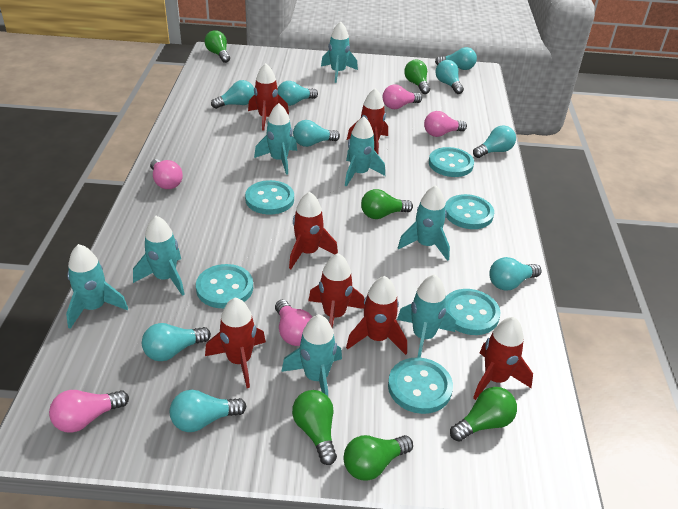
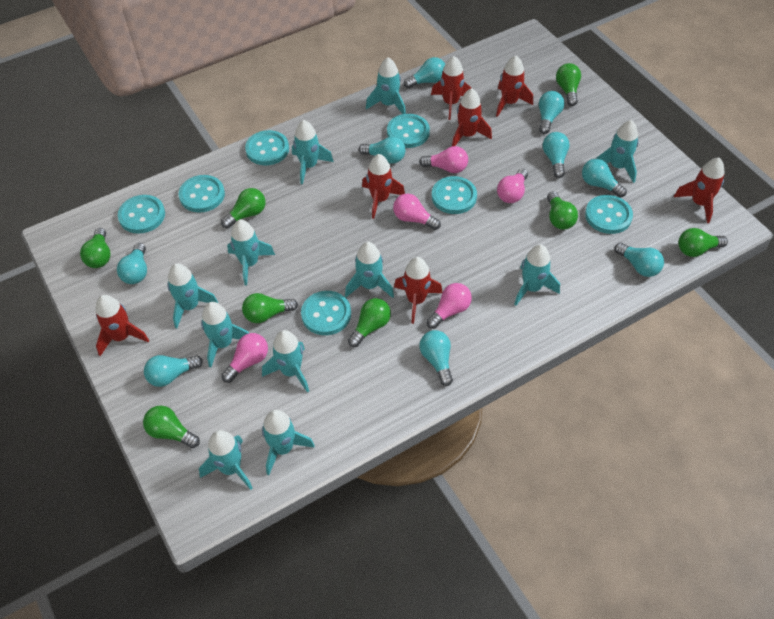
green light bulb: [205,30,230,63] [292,390,337,465] [343,435,413,481] [361,189,413,219] [404,60,430,94] [450,387,517,442] = 6 -> [80,228,111,268] [143,405,200,448] [221,188,265,228] [242,293,298,323] [348,298,391,347] [547,191,578,230] [556,63,581,106] [678,228,728,257] = 8
turquoise button: [196,264,253,308] [245,180,294,214] [388,357,453,414] [429,147,474,177] [445,194,494,229] [446,289,501,335] = 6 -> [118,195,165,234] [179,175,225,213] [245,130,289,165] [301,291,351,335] [387,114,430,148] [432,176,477,214] [585,195,633,234] = 7
turquoise rocket: [66,244,128,329] [133,216,185,296] [254,103,297,175] [281,314,342,396] [321,21,358,83] [345,117,385,187] [397,274,456,358] [398,185,450,261] = 8 -> [167,263,218,328] [199,430,253,490] [201,302,249,367] [227,219,275,286] [262,330,309,393] [262,410,315,475] [292,120,334,184] [345,242,394,298] [366,57,406,114] [514,244,560,306] [596,120,639,183] = 11

